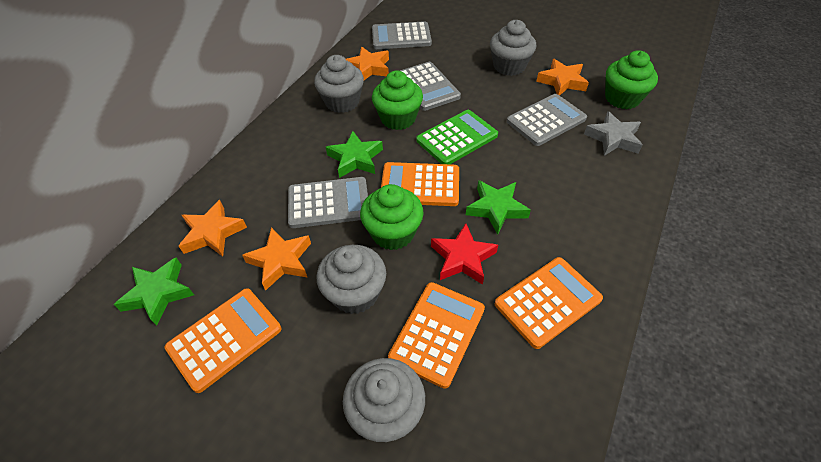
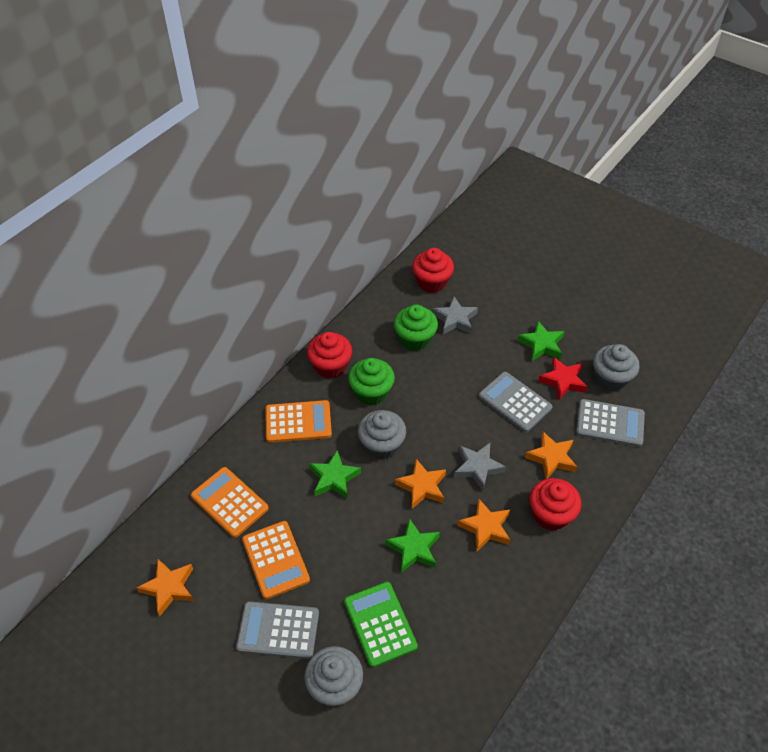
green cupcake: [360,184,424,250] [372,71,423,130] [605,50,658,109] = 3 -> [348,358,395,405] [394,304,438,351] = 2
grey calculator: [288,177,368,228] [372,21,432,49] [400,62,461,111] [507,94,587,146] = 4 -> [236,601,319,659] [479,372,553,432] [576,399,645,447] = 3
grey cupcake: [314,55,364,113] [317,245,386,314] [343,358,425,442] [490,20,536,76] = 4 -> [304,646,363,706] [358,410,406,459] [593,344,640,392] = 3
grey star: [584,111,643,156] = 1 -> [432,296,478,334] [454,443,506,491] = 2
orange calculator: [165,288,282,393] [381,162,459,206] [388,282,485,389] [495,257,603,349] = 4 -> [191,467,269,538] [242,521,310,599] [265,400,332,443] = 3
red cupcake: none = 0 -> [307,332,352,379] [412,248,454,293] [530,478,581,531] = 3

